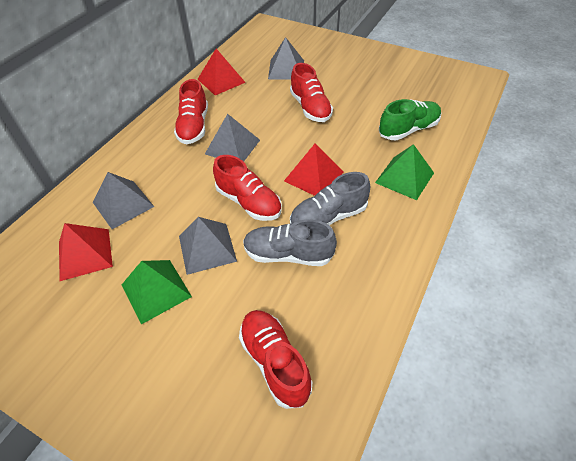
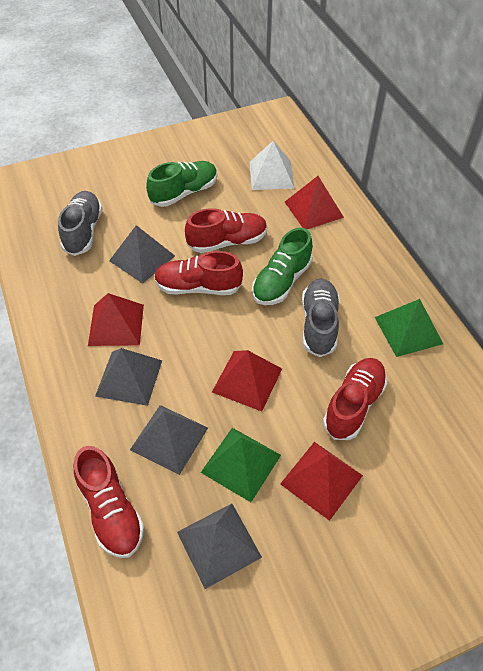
green shoe: [379,99,441,140] = 1 -> [146,161,217,207] [252,228,313,305] = 2
red pyramid: [59,223,113,281] [198,49,246,95] [284,143,344,196] = 3 -> [88,293,144,346] [212,350,282,411] [280,442,363,521] [285,176,344,229] = 4
white pyramid: none = 0 -> [249,141,295,190] = 1

